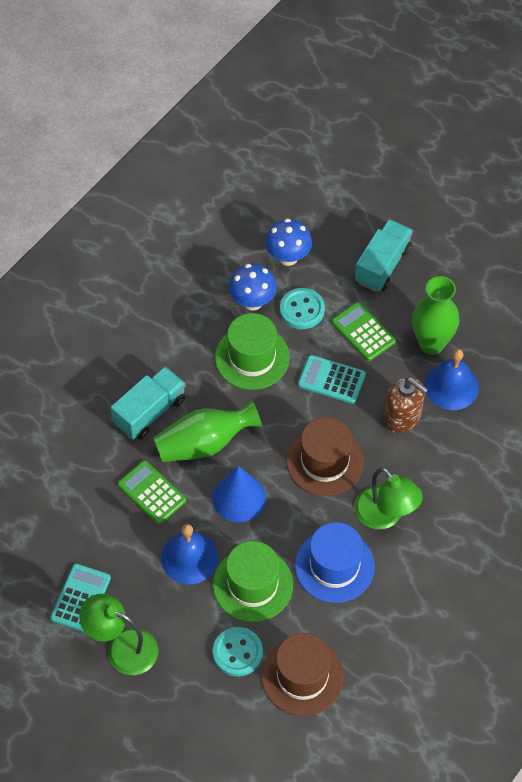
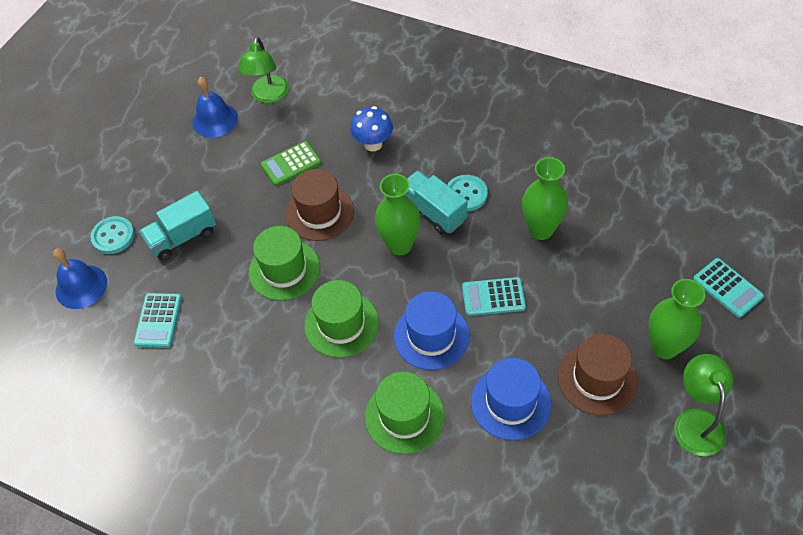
blue cone: [212,466,266,522] = 1 -> none = 0
blue hat: [295,522,375,603] = 1 -> [394,291,470,370] [471,358,551,440] = 2
blue mushroom: [229,264,277,310] [265,219,312,266] = 2 -> [350,106,393,151] = 1
brown soap dispenser: [384,377,428,433] = 1 -> none = 0
green calculator: [118,460,186,524] [332,302,396,361] = 2 -> [261,141,321,186] = 1
green hat: [213,541,293,622] [215,313,290,390] = 2 -> [249,226,320,301] [304,280,379,358] [365,372,445,454] = 3
green vase: [153,399,262,462] [412,276,460,355] = 2 -> [375,174,421,255] [522,157,568,240] [648,279,705,359] = 3
turquoise calculator: [50,564,111,632] [298,355,366,404] = 2 -> [134,293,182,348] [462,277,526,316] [693,258,764,318] = 3

